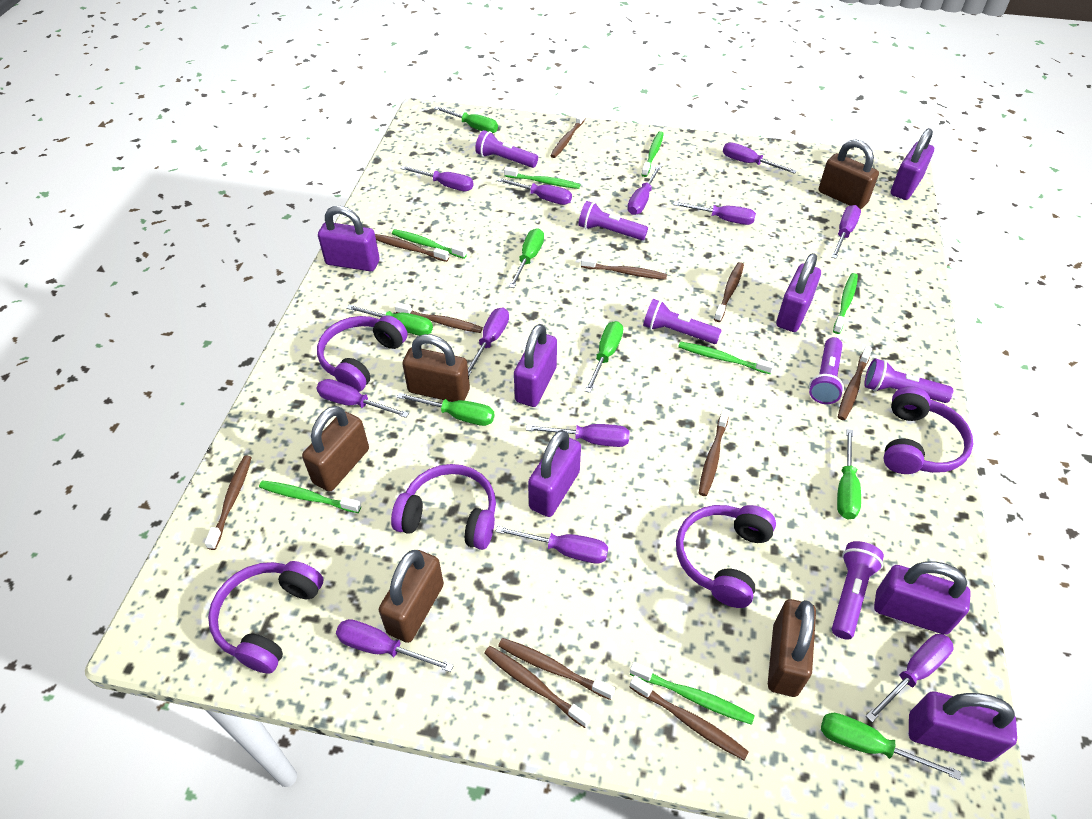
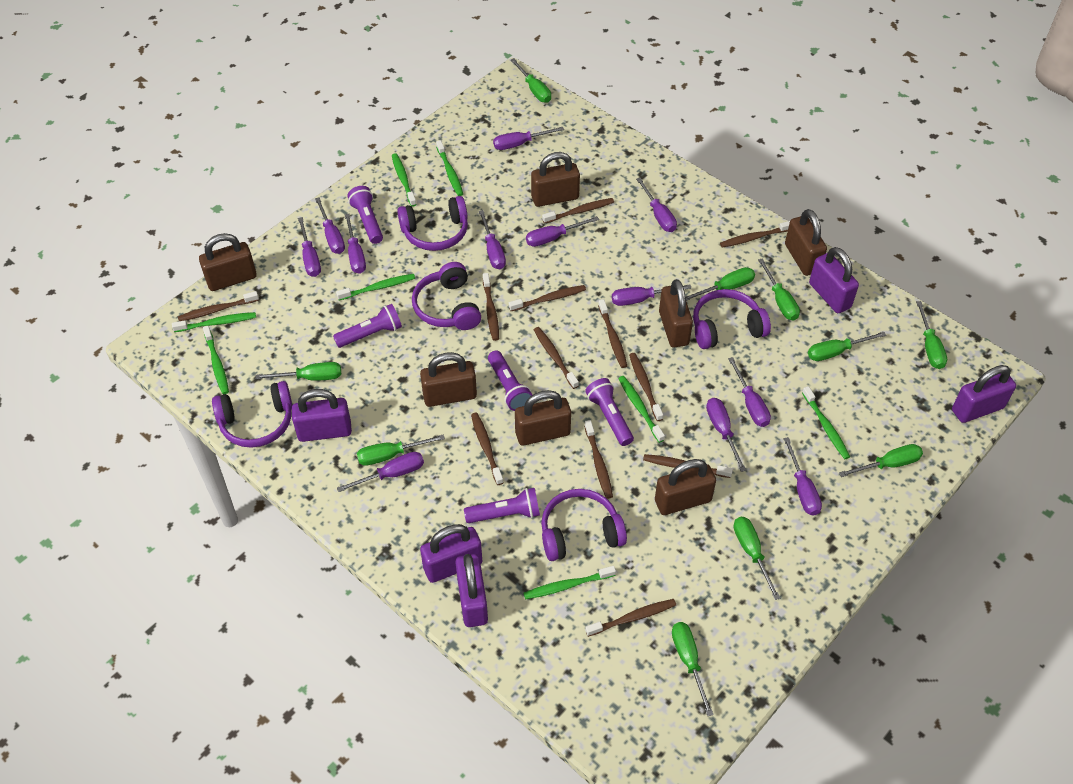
brown padlock: [302,406,369,492] [379,550,444,643] [402,334,470,402] [768,599,816,697] [819,139,879,209] = 5 -> [199,233,257,291] [420,352,477,407] [515,390,571,446] [531,152,580,207] [655,459,716,515] [659,279,693,347] [785,209,827,276] = 7
brown toothbrush: [205,456,252,550] [375,234,449,262] [395,302,483,333] [484,646,591,728] [498,638,615,700] [550,112,585,158] [581,257,667,280] [629,676,749,760] [699,409,730,496] [714,262,744,322] [838,346,872,420] = 11 -> [178,291,259,321] [471,413,504,485] [483,273,499,341] [509,285,586,311] [534,327,579,389] [542,198,614,224] [584,420,613,499] [585,599,676,637] [598,299,627,368] [629,353,663,421] [643,454,733,478] [720,221,790,248] = 12
green screwdriver: [346,304,433,336] [397,393,494,426] [434,106,498,133] [509,228,544,288] [585,321,623,393] [821,713,961,780] [837,429,861,519] = 7 -> [255,362,341,381] [357,434,445,466] [511,58,551,103] [672,622,714,716] [685,267,755,301] [734,517,780,600] [758,258,800,320] [808,332,886,361] [839,444,923,477] [916,301,947,369] = 10
green toothbrush: [259,480,361,513] [392,229,467,259] [504,167,580,189] [630,662,755,725] [641,131,664,177] [678,342,774,374] [833,273,858,334] = 7 -> [172,312,256,332] [203,326,229,394] [336,274,415,301] [392,153,417,207] [436,140,463,196] [524,566,616,599] [618,376,665,443] [802,386,850,459] = 8
purple flashlight: [475,130,538,168] [579,201,648,240] [643,299,722,344] [809,337,844,404] [832,541,884,639] [864,358,953,403] = 6 -> [333,304,402,348] [347,186,383,244] [464,488,540,523] [488,351,532,411] [585,378,634,446] = 5
purple padlock: [318,206,380,271] [514,324,557,407] [528,430,581,517] [776,253,821,332] [874,561,971,635] [891,128,934,200] [909,691,1017,762] = 7 -> [292,389,352,442] [420,524,482,583] [455,554,488,627] [809,247,859,313] [952,365,1016,423] = 5

